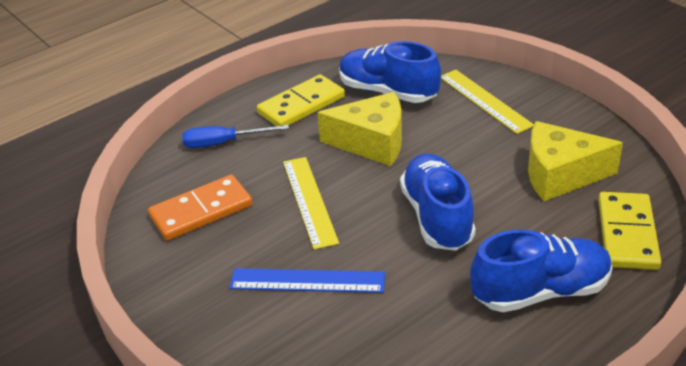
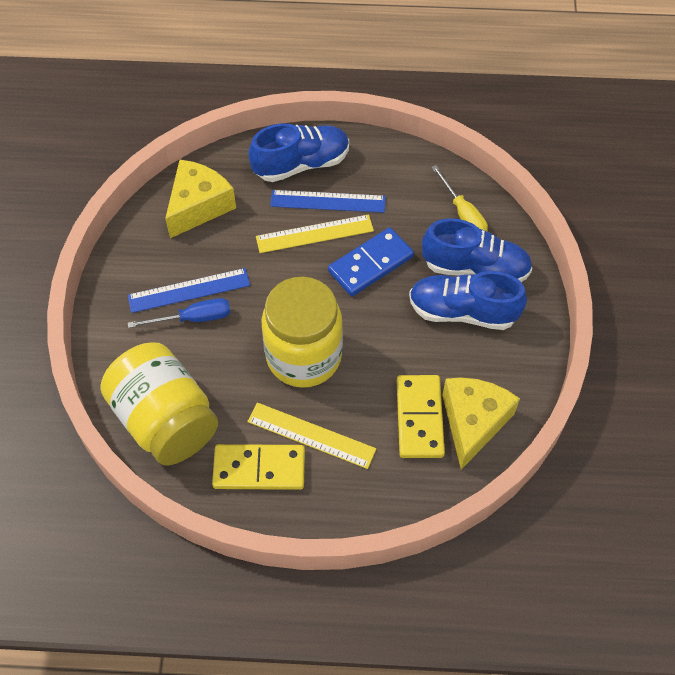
blue domino: none = 0 -> [328,227,414,296] = 1
blue ruler: [230,268,385,293] = 1 -> [128,268,250,313] [270,190,386,213] = 2
orange domino: [148,175,253,241] = 1 -> none = 0
yellow jar: none = 0 -> [100,342,218,466] [261,277,343,388] = 2
yellow screwdriver: none = 0 -> [431,165,488,231] = 1

